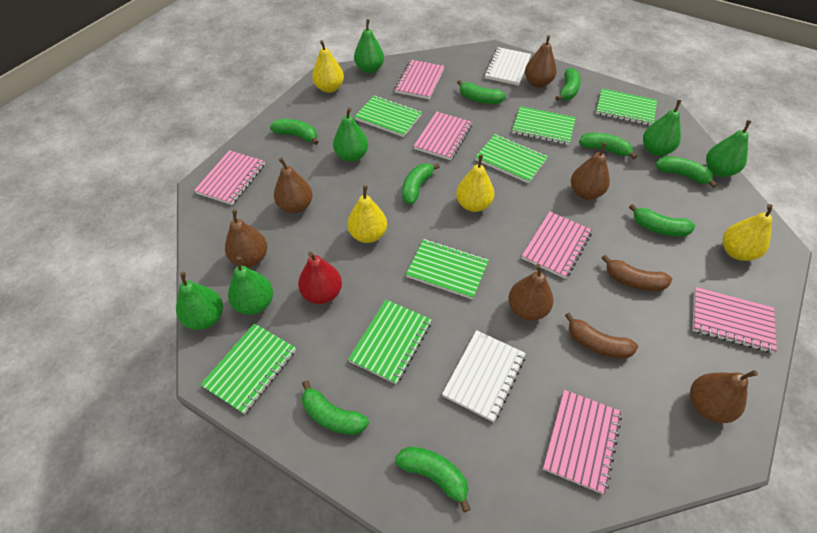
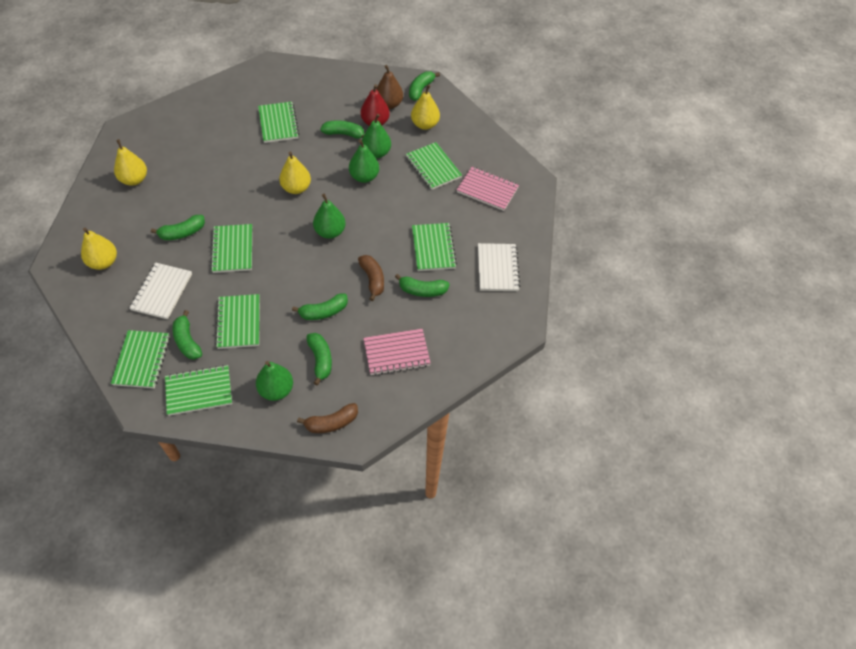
brown pear: [225,210,267,267] [274,157,313,213] [508,264,553,321] [525,35,557,88] [571,143,610,200] [690,370,758,423] = 6 -> [376,65,403,109] = 1
green banana: [270,119,318,145] [302,380,369,435] [395,447,471,512] [402,163,440,204] [457,80,506,104] [555,68,581,101] [579,133,637,159] [629,204,695,237] [656,156,717,188] = 9 -> [151,215,205,240] [173,310,202,360] [292,293,348,320] [306,333,332,385] [320,120,364,139] [395,274,450,297] [409,71,440,101] = 7
green pear: [176,272,223,330] [228,257,273,315] [333,107,368,162] [354,19,384,73] [643,100,682,156] [706,120,751,177] = 6 -> [256,361,293,401] [313,194,345,239] [349,139,379,183] [362,114,391,158] = 4
pink notebook: [194,150,265,205] [394,60,444,99] [414,112,472,160] [522,211,592,279] [543,390,622,494] [692,287,777,353] = 6 -> [364,329,431,376] [457,166,519,211] = 2

